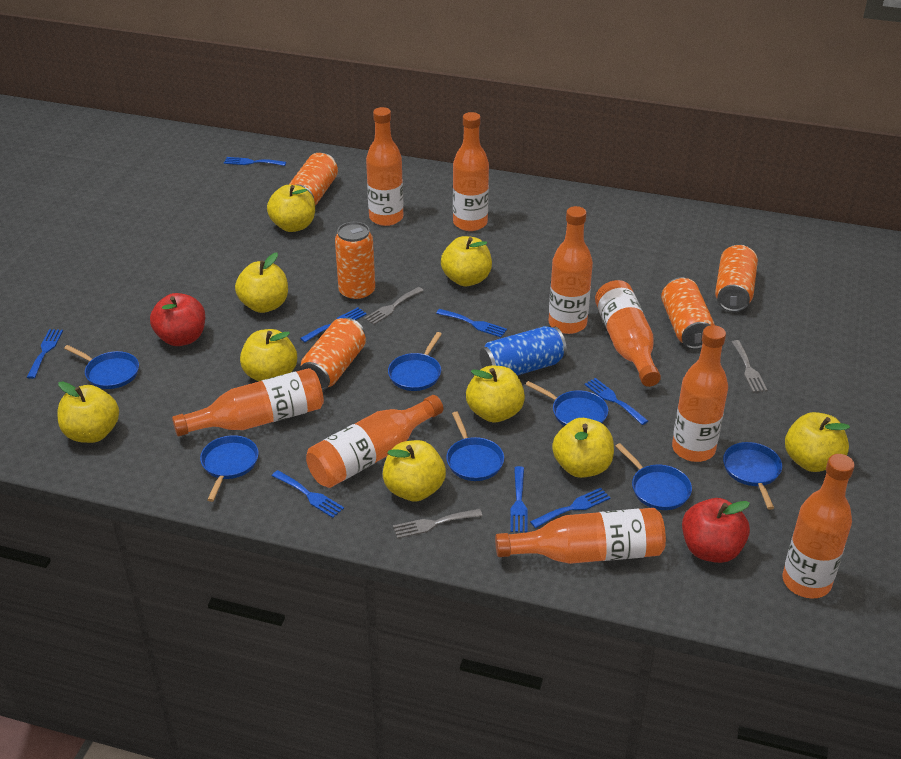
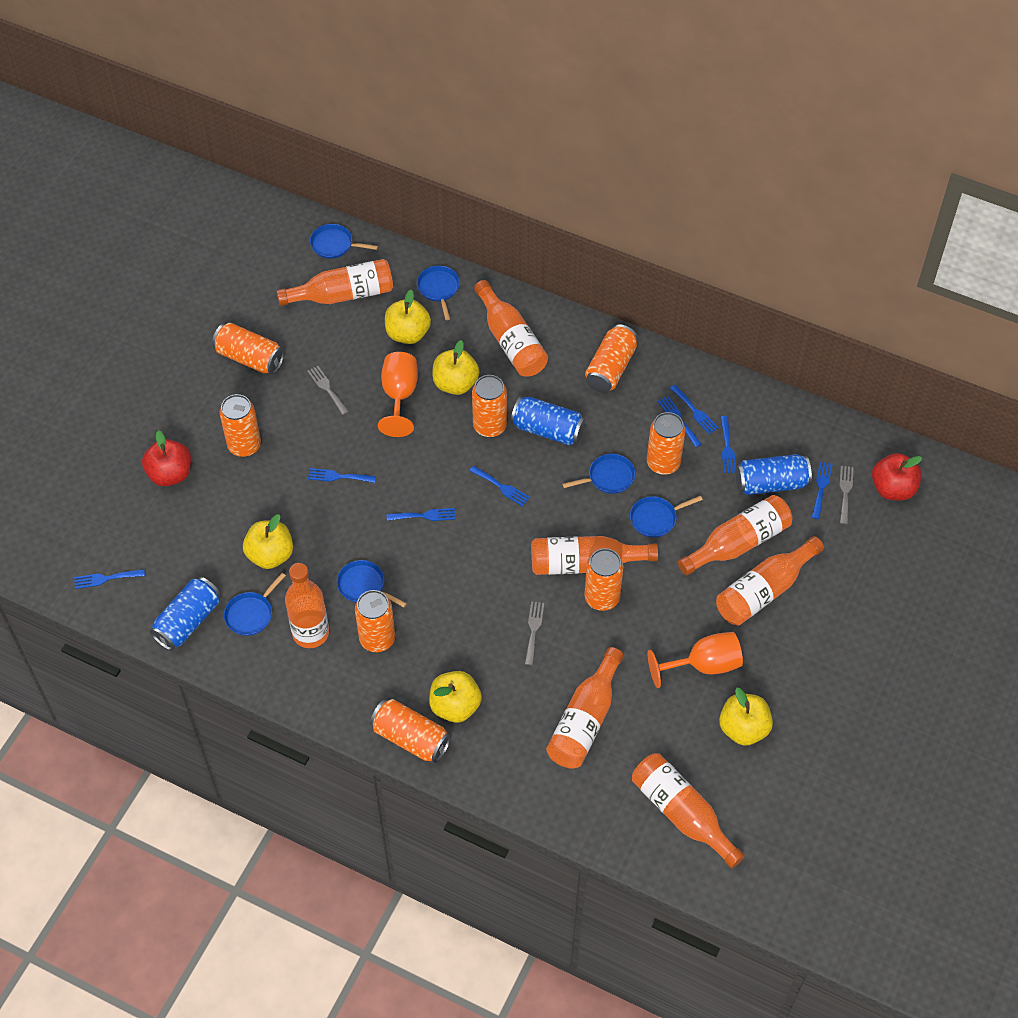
blue can: [480,326,567,376] = 1 -> [149,577,220,651] [511,397,586,446] [736,454,812,495] = 3
blue pan: [64,345,139,389] [200,435,259,502] [388,332,442,391] [446,412,504,481] [526,381,608,426] [615,443,692,510] [723,442,782,510] = 7 -> [224,573,286,636] [310,224,378,259] [337,560,407,607] [417,266,460,320] [562,454,635,494] [630,496,703,538] = 6
orange bottle: [172,368,324,436] [306,395,443,488] [366,107,404,226] [453,112,489,231] [495,508,666,564] [549,206,593,334] [595,280,661,387] [672,325,728,462] [782,454,855,598] = 9 -> [277,259,393,306] [285,563,329,648] [474,280,548,376] [531,536,658,575] [546,647,624,769] [632,753,745,868] [678,495,792,575] [716,536,824,625] = 8
orange can: [289,153,338,205] [299,318,366,391] [335,222,375,302] [661,277,715,349] [715,245,758,312] = 5 -> [212,323,284,374] [220,394,261,457] [355,590,395,652] [370,699,451,763] [472,375,507,438] [584,548,623,611] [585,325,638,393] [647,412,686,475] = 8
orange goblet: none = 0 -> [378,352,418,437] [648,632,743,688] = 2
yellow apple: [57,381,119,443] [235,253,288,313] [240,329,297,381] [267,185,315,232] [383,440,446,502] [441,236,492,286] [466,366,525,423] [552,418,614,478] [785,412,850,472] = 9 -> [243,514,293,569] [385,290,431,344] [429,671,482,723] [432,340,480,395] [719,688,773,746] = 5

